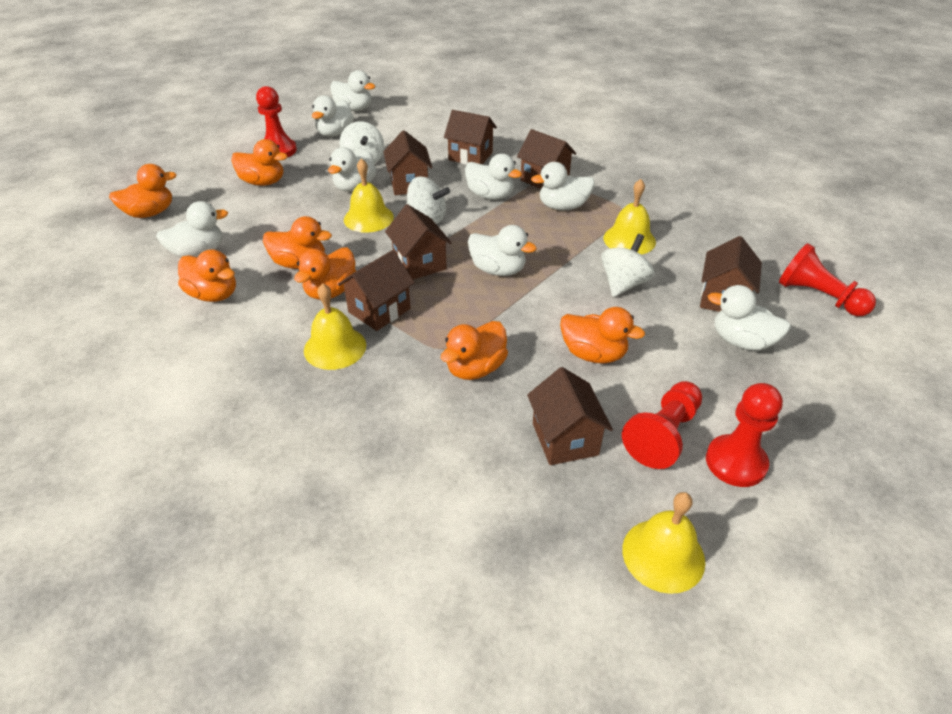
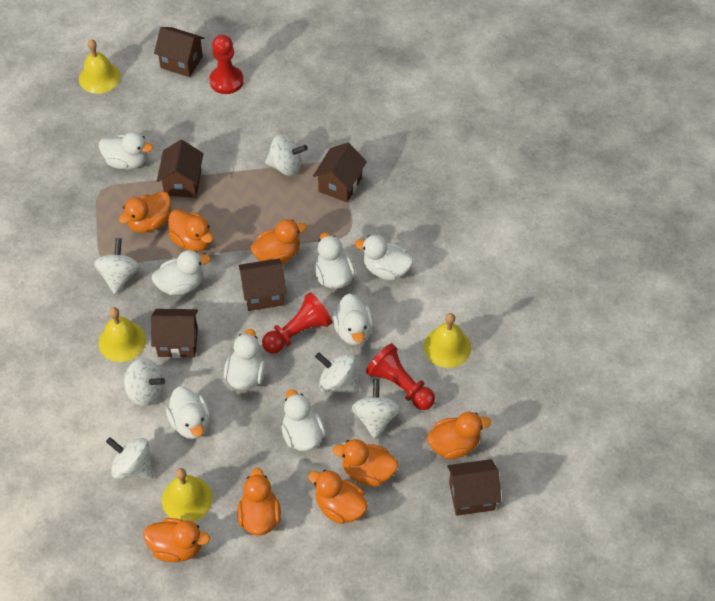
brown house: [338,250,415,331] [383,130,432,195] [385,204,452,280] [444,110,497,165] [517,129,576,189] [527,367,613,465] [700,236,762,312] = 7 -> [151,309,198,358] [154,27,204,77] [157,140,204,198] [238,259,286,311] [313,142,367,202] [447,459,501,516] = 6
orange duck: [109,164,177,218] [178,249,236,302] [231,139,288,186] [263,216,332,269] [294,247,356,300] [441,321,508,380] [560,307,645,363] = 7 -> [119,191,171,233] [143,518,210,562] [168,209,213,252] [237,468,281,535] [251,219,307,264] [308,470,368,524] [332,439,398,487] [427,412,491,459] = 8
red pawn: [256,86,297,157] [622,381,702,469] [706,383,783,487] [779,243,876,316] = 4 -> [209,35,244,94] [262,292,332,354] [366,343,435,410] = 3
white spinning top: [340,121,384,163] [406,176,450,224] [601,234,654,297] = 3 -> [94,238,140,294] [106,437,154,479] [124,358,165,406] [265,134,308,176] [315,353,359,393] [351,379,400,439] = 6

